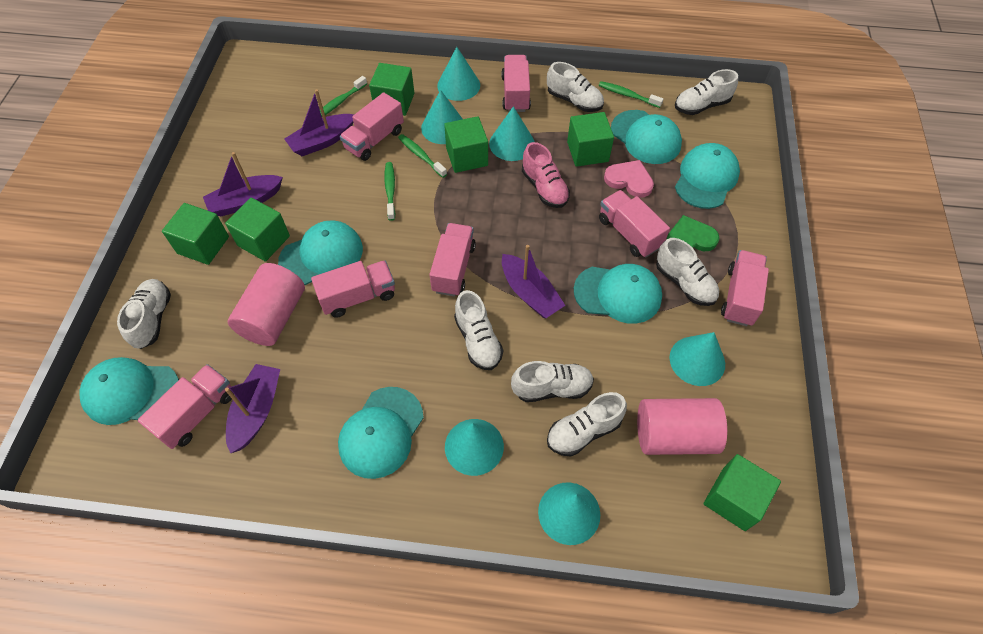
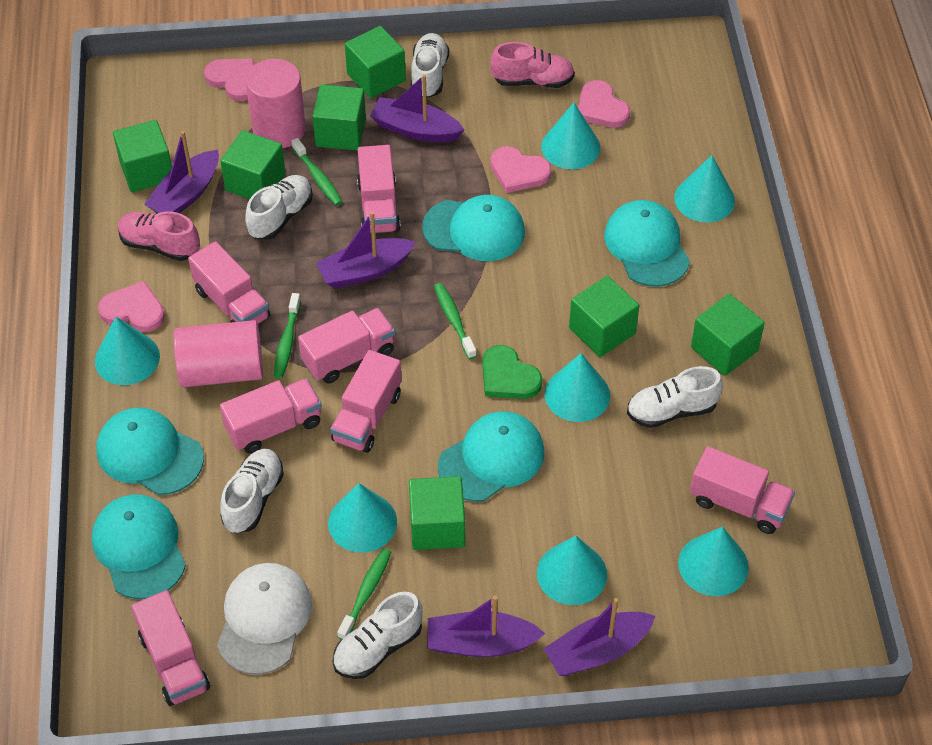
green cube: [162,203,229,265] [225,198,290,262] [369,63,414,116] [444,116,488,173] [567,112,614,167] [704,454,781,531] = 6 -> [113,120,172,192] [220,130,286,199] [312,84,366,151] [345,26,406,98] [409,476,465,550] [569,276,639,357] [691,294,765,376] = 7
pink heart: [604,160,654,198] = 1 -> [98,281,165,332] [204,59,255,101] [490,146,552,193] [578,80,630,128] = 4
pink shoe: [522,142,570,208] = 1 -> [118,211,200,261] [490,42,575,88] = 2
purple boat: [203,152,283,216] [225,364,280,453] [284,89,354,156] [502,245,565,318] = 4 -> [144,131,219,213] [316,212,416,288] [370,74,464,142] [427,595,545,657] [544,598,655,676] = 5
turquoise cap: [79,357,179,425] [278,220,363,285] [338,387,424,479] [574,264,662,324] [611,110,682,164] [675,143,740,209] = 6 -> [92,494,186,599] [97,407,204,495] [422,195,525,261] [438,411,544,502] [604,200,690,287] = 5
turquoise cone: [421,90,463,144] [437,47,480,101] [445,419,504,476] [489,106,534,161] [538,482,600,545] [669,332,725,386] = 6 -> [95,317,160,385] [328,483,397,553] [537,536,607,605] [541,103,600,169] [545,353,610,422] [674,155,735,223] [678,527,749,596] = 7
white cap: none = 0 -> [217,563,312,675] = 1
white shoe: [117,279,171,349] [454,290,503,370] [511,361,594,402] [547,62,604,112] [547,392,627,457] [656,238,719,306] [675,69,738,115] = 7 -> [220,449,284,533] [245,175,313,240] [333,592,423,679] [411,33,449,98] [627,366,723,428] = 5

